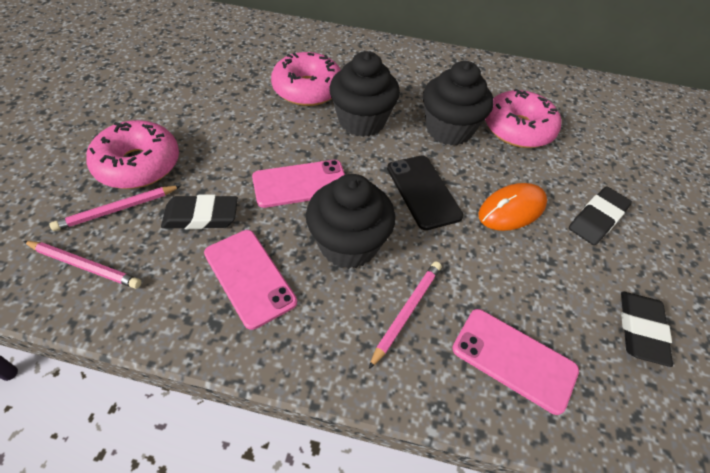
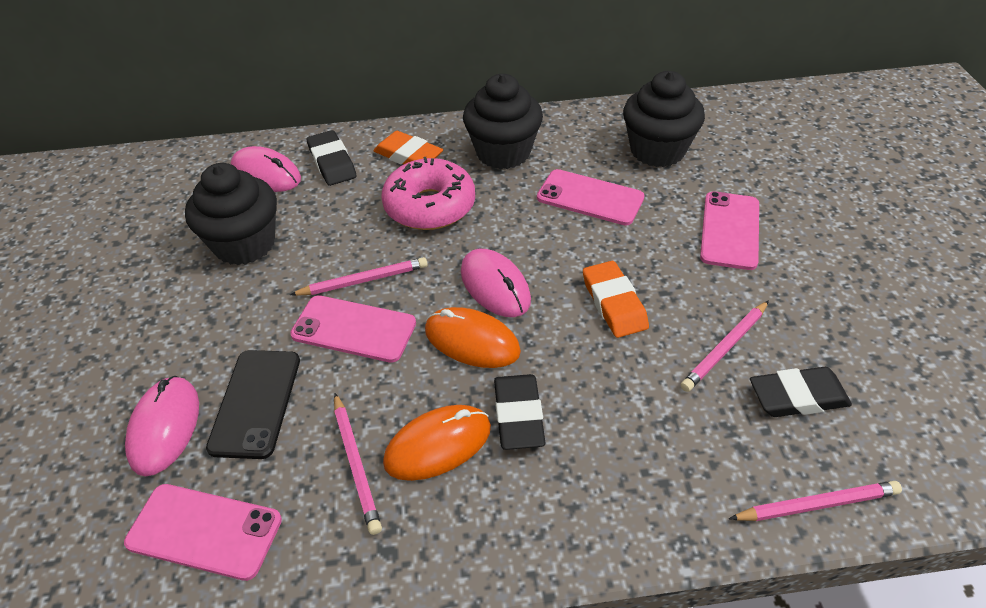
orange eraser: none = 0 -> [373,131,443,164] [583,261,649,338] = 2
orange mouse: [478,183,547,231] = 1 -> [383,405,491,481] [425,307,521,368] = 2
pink donut: [86,120,179,189] [271,52,340,106] [485,89,561,148] = 3 -> [381,157,475,230] = 1
pink mouse: none = 0 -> [125,376,199,476] [231,146,301,192] [461,249,531,317] = 3
pink pencil: [23,241,141,289] [49,185,181,231] [369,261,441,369] = 3 -> [290,257,428,296] [334,393,382,535] [680,300,769,392] [729,481,902,521] = 4
pink phone: [204,230,297,330] [252,160,345,208] [452,309,579,415] = 3 -> [124,484,282,581] [290,295,416,363] [537,169,645,225] [700,191,759,270] = 4

